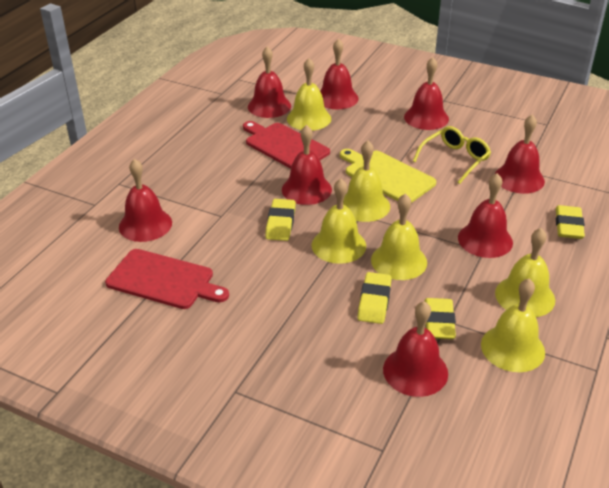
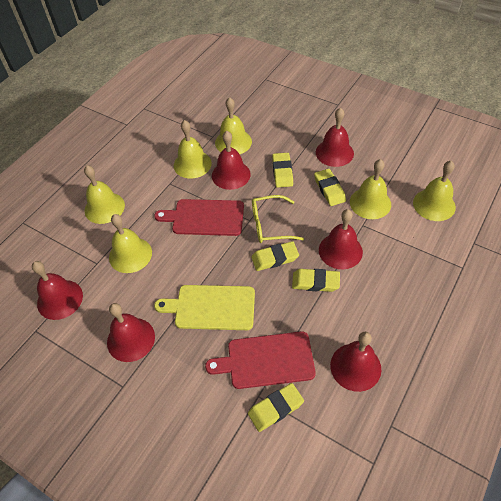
red bell: [119,159,172,242] [248,46,291,118] [282,125,332,205] [320,39,359,109] [383,301,448,397] [404,57,449,130] [458,173,513,258] [494,115,545,194] = 8 -> [32,261,83,320] [107,303,155,362] [212,131,251,190] [316,108,354,167] [319,209,363,269] [330,332,381,392] = 6
yellow eraser: [265,199,296,241] [357,272,392,324] [425,298,456,339] [556,205,585,239] = 4 -> [248,383,304,432] [251,241,299,271] [272,153,293,188] [292,269,340,292] [314,169,346,206] = 5

